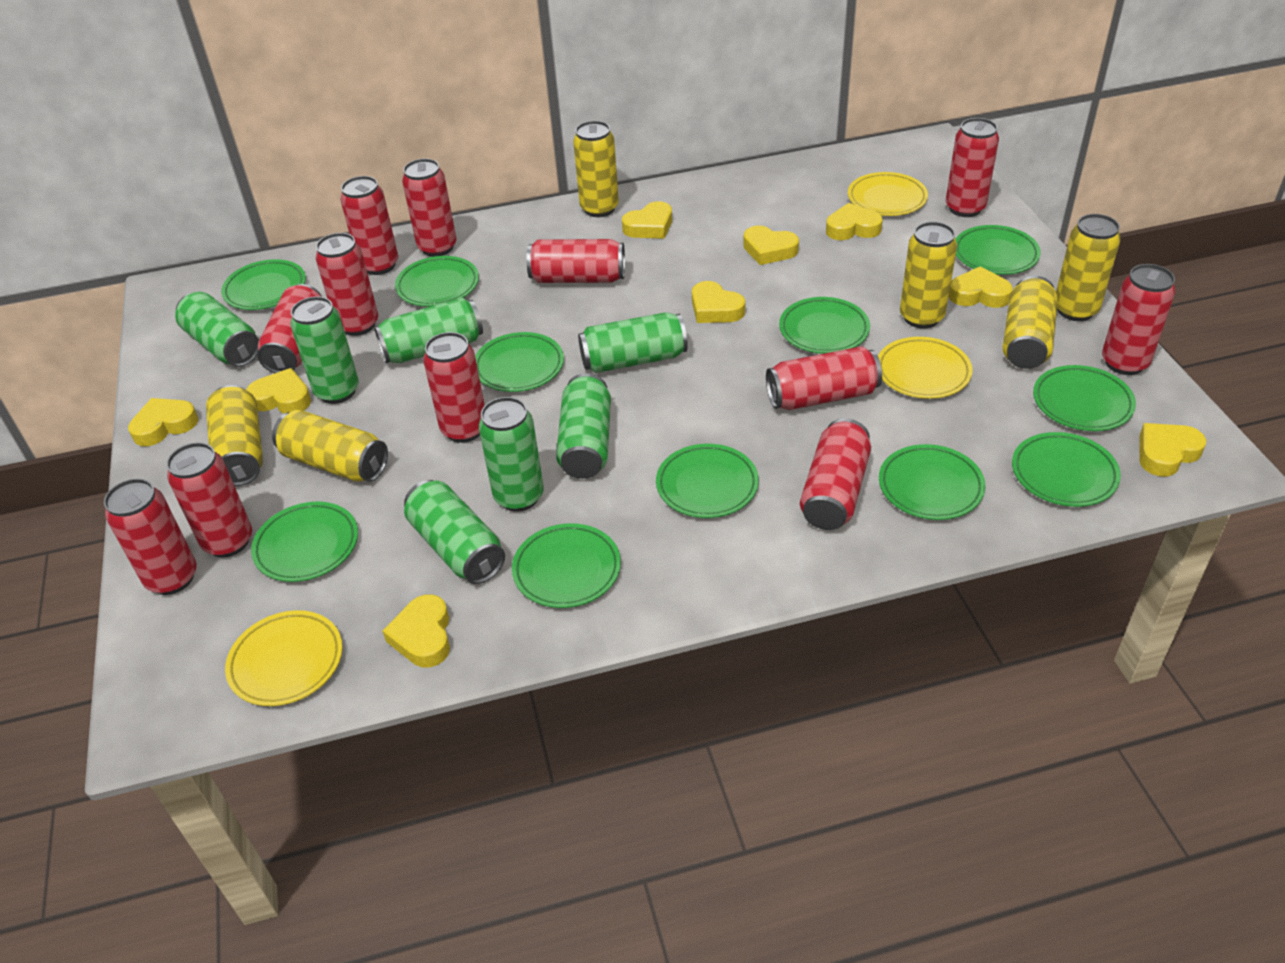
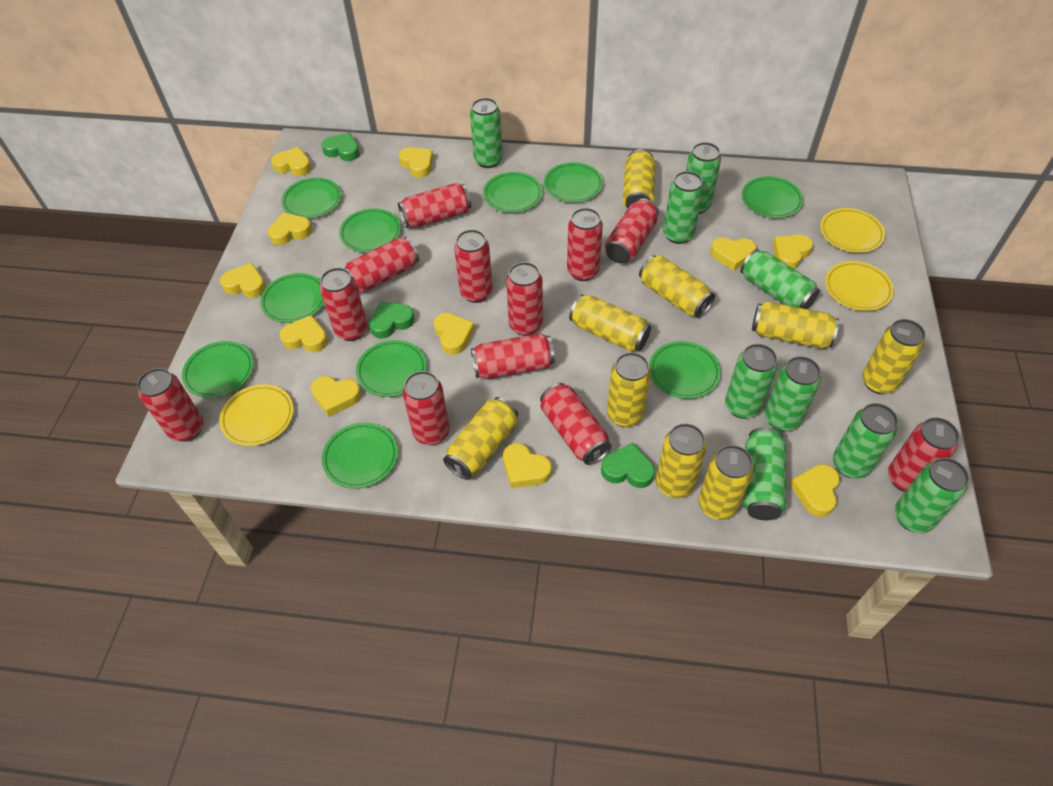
green can: [175,292,259,367] [290,296,359,404] [374,298,483,363] [404,480,505,584] [479,397,544,512] [556,373,611,479] [578,312,688,373] = 7 -> [470,98,503,168] [663,171,704,244] [686,142,721,214] [725,344,778,419] [740,249,820,309] [743,427,786,520] [765,356,821,431] [833,403,898,478] [895,458,969,533] = 9
green heart: none = 0 -> [321,132,360,161] [369,301,415,339] [601,443,655,488] = 3
green plate: [221,259,306,310] [251,501,358,582] [395,256,479,307] [475,332,564,392] [512,523,621,608] [656,444,759,518] [779,297,870,354] [879,444,985,520] [955,225,1041,275] [1012,432,1121,507] [1033,365,1136,431] = 11 -> [182,341,254,398] [260,273,324,323] [281,177,342,219] [322,423,398,489] [339,208,401,252] [356,340,427,397] [483,172,543,213] [544,162,603,203] [649,341,721,399] [742,176,803,218] = 10
yellow can: [206,385,263,486] [272,410,388,482] [573,121,619,217] [900,222,957,329] [1003,276,1058,369] [1056,214,1120,321] = 6 -> [443,397,518,480] [569,294,651,352] [607,352,651,427] [623,149,655,209] [639,255,715,318] [656,423,707,498] [698,445,754,520] [752,301,839,348] [862,319,926,394] = 9
yellow heart: [128,398,198,446] [246,368,311,413] [383,594,450,668] [622,201,672,239] [692,281,745,323] [743,226,799,265] [826,203,883,240] [949,266,1013,308] [1139,423,1206,476] = 9 -> [220,263,266,298] [268,212,312,245] [271,147,311,176] [279,315,328,352] [311,376,361,417] [399,147,433,178] [434,313,475,355] [503,443,552,488] [710,237,756,271] [773,235,813,269] [790,464,840,517] = 11

